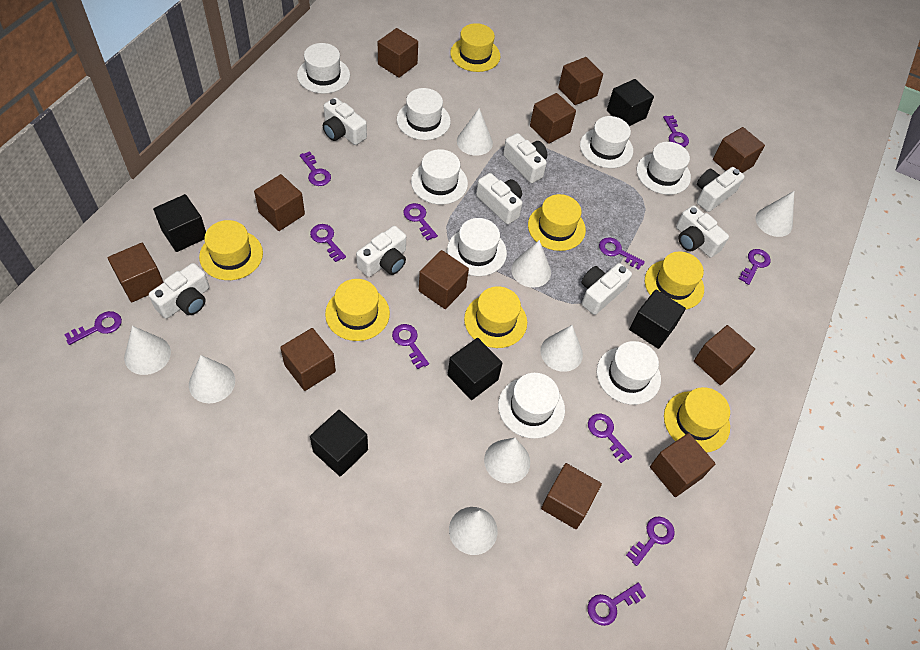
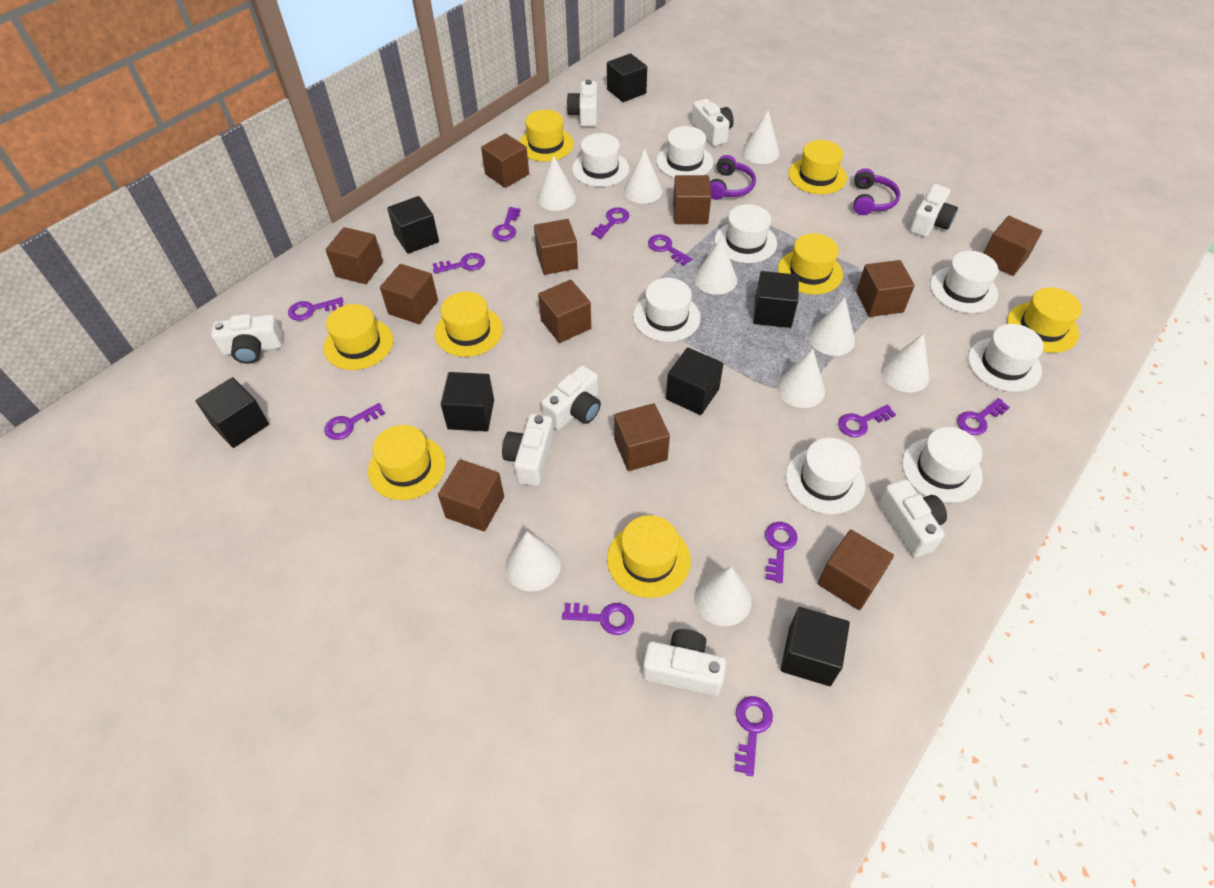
black cube: [153,194,206,252] [310,410,368,476] [448,338,503,400] [607,79,654,126] [629,290,686,349] = 5 -> [195,377,269,448] [387,196,439,254] [441,372,494,431] [607,53,647,102] [666,347,723,415] [754,271,799,328] [781,607,850,686] = 7
purple headphones: none = 0 -> [710,155,756,200] [853,168,900,215] = 2
white cone: [124,326,171,375] [189,355,235,403] [449,507,498,555] [457,108,493,156] [484,438,530,483] [511,240,551,288] [540,325,583,372] [756,191,794,237] = 8 -> [505,532,561,592] [537,155,576,211] [624,148,662,203] [694,237,737,295] [694,566,751,626] [742,111,780,164] [777,349,825,408] [809,297,855,356] [881,333,929,392] = 9
yellow hat: [199,220,263,280] [325,279,390,341] [450,23,500,72] [464,286,527,348] [528,194,586,251] [645,252,704,309] [664,387,730,453] = 7 -> [323,304,393,370] [368,425,446,500] [435,292,503,357] [519,110,574,162] [607,515,691,598] [778,233,843,294] [788,140,847,194] [1007,287,1082,353] = 8

